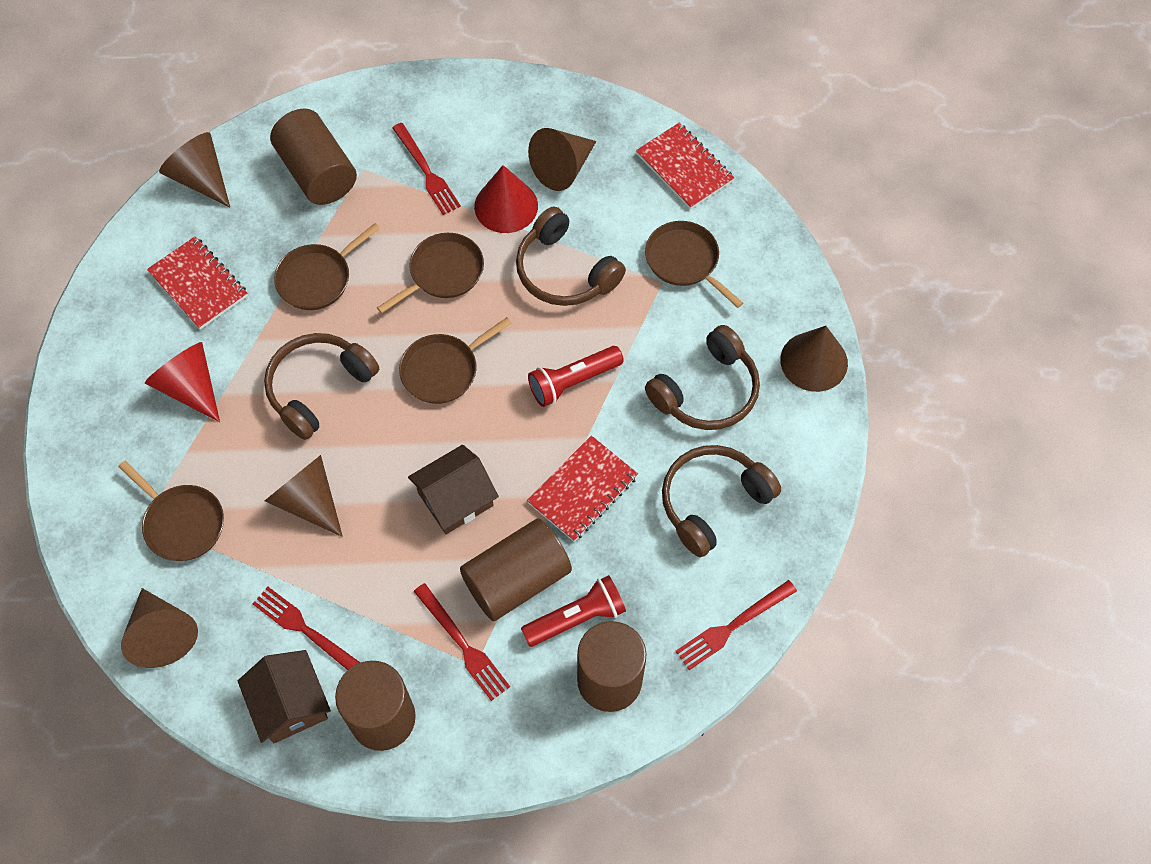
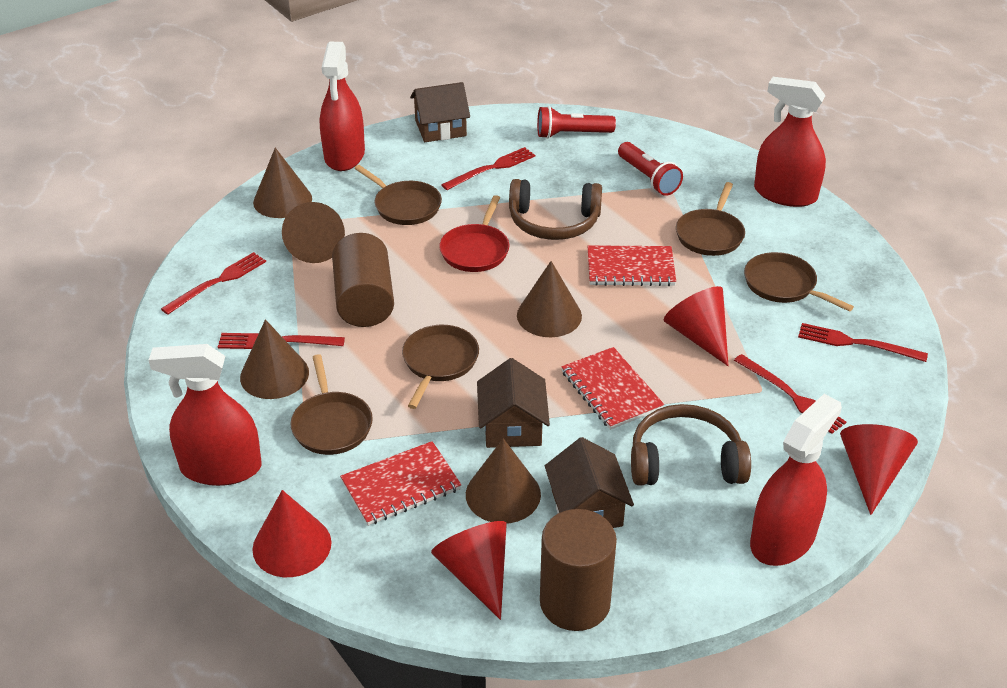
brown cylinder: [270,109,357,205] [335,661,416,751] [460,519,572,621] [577,621,646,712] = 4 -> [332,233,394,327] [540,509,617,631] = 2
brown headphones: [264,333,379,440] [516,206,626,306] [645,325,760,430] [662,445,781,557] = 4 -> [509,179,602,240] [631,404,751,486] = 2
brown house: [238,650,331,743] [408,445,499,534] = 2 -> [410,82,470,142] [477,358,550,448] [545,437,634,528] = 3
red cone: [145,342,220,422] [474,165,538,233] = 2 -> [253,490,331,577] [431,521,507,620] [664,286,729,366] [840,424,918,515] = 4
red fork: [253,587,360,670] [392,123,461,215] [413,583,510,701] [675,580,797,670] = 4 -> [161,252,266,315] [218,333,345,349] [441,147,535,190] [734,354,846,434] [798,323,928,362] = 5
red pan: none = 0 -> [439,195,509,272] = 1
red spray bottle: none = 0 -> [149,344,262,486] [320,42,365,171] [750,394,842,566] [754,77,826,207] = 4

